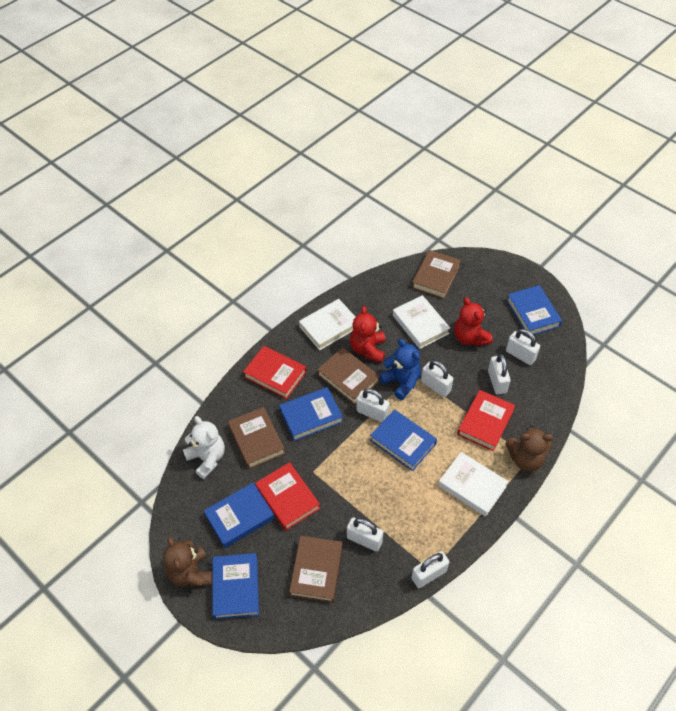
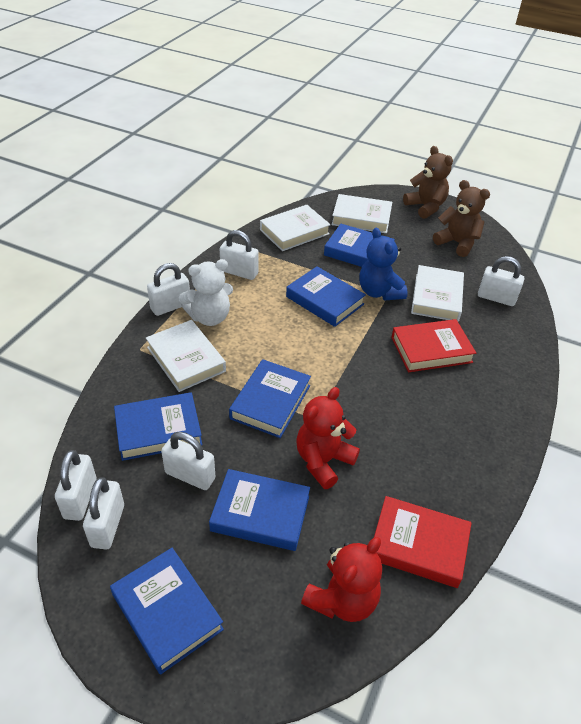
blue book: [204,483,275,548] [212,553,259,619] [279,387,343,441] [370,409,437,471] [506,285,562,336] = 5 -> [110,548,224,674] [114,392,202,461] [209,469,310,551] [229,359,311,438] [286,266,366,327] [324,224,395,267] = 6
brown book: [228,407,285,469] [289,536,343,603] [317,347,380,405] [412,250,461,299] = 4 -> none = 0
red book: [243,346,306,399] [255,462,320,531] [457,390,515,451] = 3 -> [374,496,472,588] [391,319,476,372] = 2
white book: [299,299,355,350] [393,295,450,349] [438,452,509,517] = 3 -> [146,320,226,392] [260,205,331,251] [332,194,392,233] [411,265,464,322] = 4

